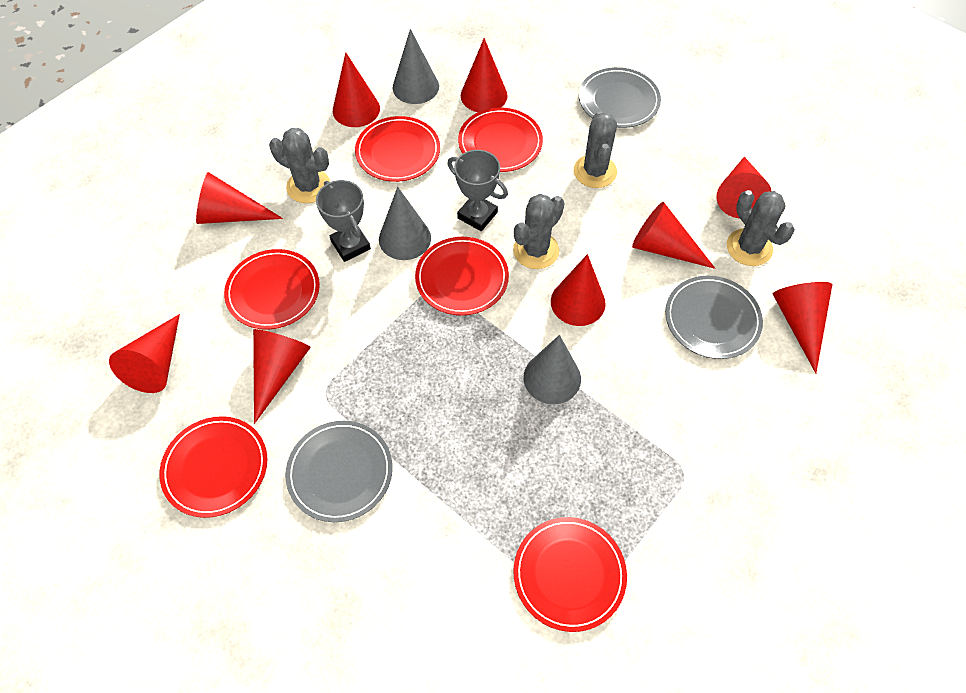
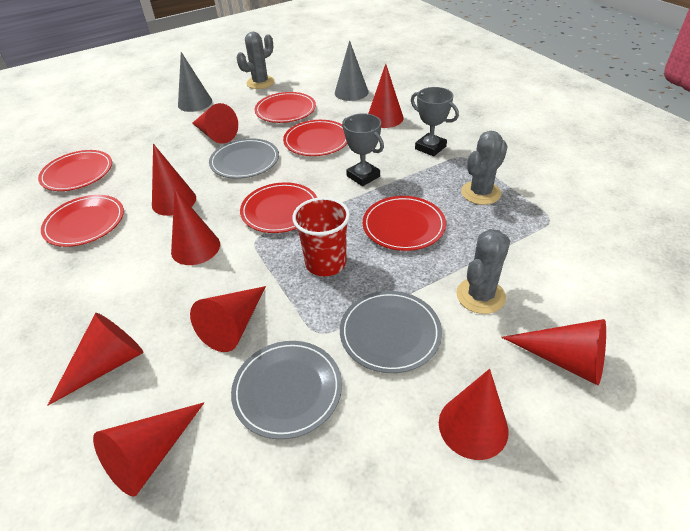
grey cactus: [269,128,330,203] [513,194,565,269] [574,111,617,188] [727,190,795,266] = 4 -> [237,32,275,89] [456,229,510,314] [461,131,508,205] = 3
grey cone: [379,187,431,260] [393,29,439,104] [523,335,581,404] = 3 -> [178,52,212,112] [335,40,369,101] = 2
red cup: none = 0 -> [292,197,350,276] = 1

